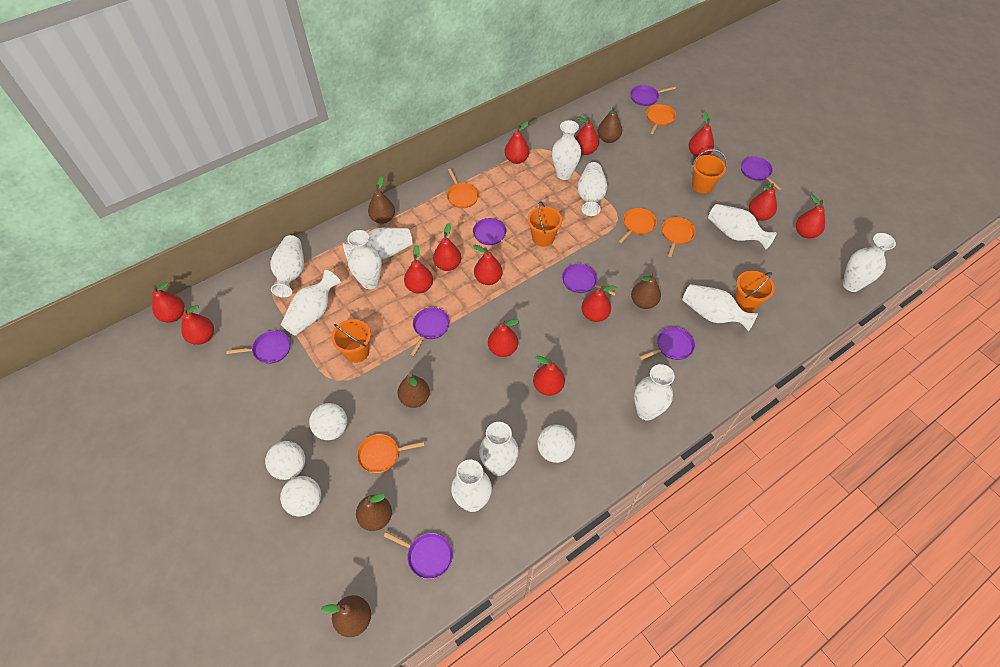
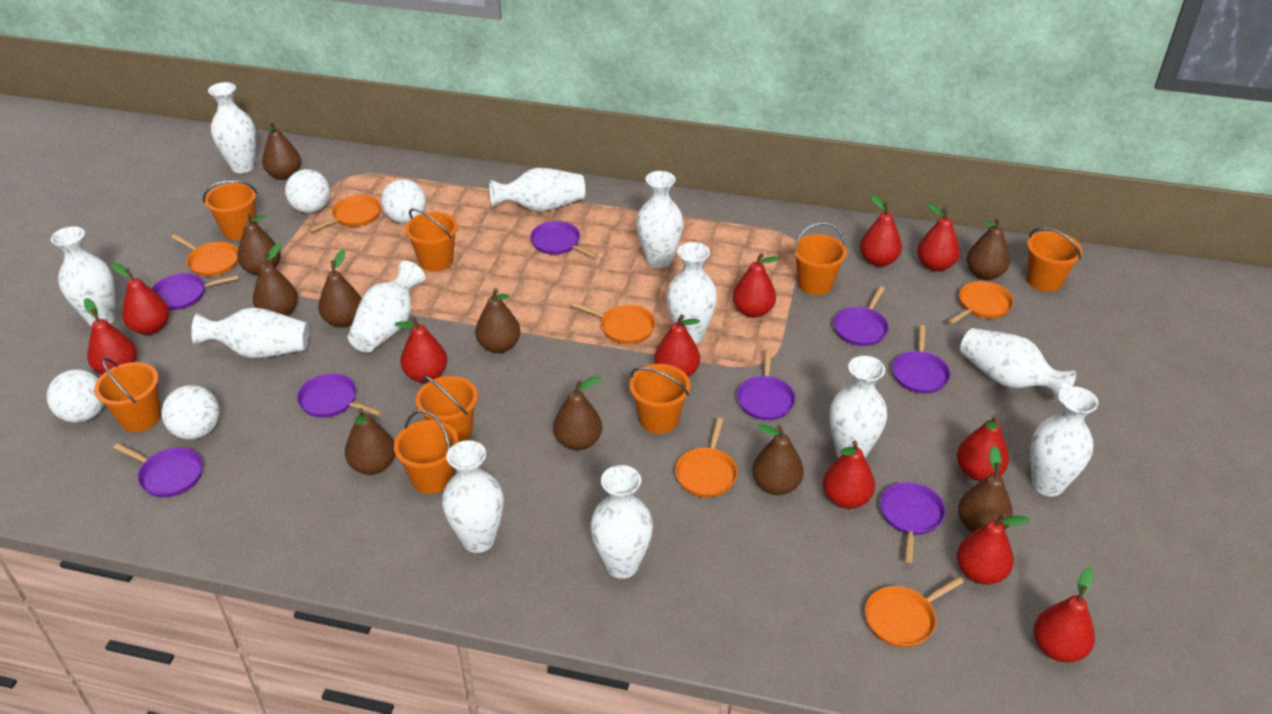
brown pear: [321,595,371,637] [356,494,392,531] [368,177,395,224] [398,374,430,408] [598,106,622,143] [631,273,661,309] = 6 -> [237,213,281,276] [253,243,298,316] [262,121,301,180] [318,249,362,327] [345,408,395,475] [475,288,521,353] [553,376,602,451] [752,425,804,495] [958,446,1013,533] [967,217,1010,280] = 10
orange bucket: [331,319,371,363] [527,201,562,247] [692,149,727,194] [734,271,775,313] = 4 -> [94,358,161,432] [203,180,257,240] [394,410,459,494] [405,208,458,271] [416,375,478,442] [629,364,690,434] [793,222,847,295] [1027,227,1083,292] = 8
orange pan: [357,434,425,473] [447,169,479,208] [619,208,657,243] [646,104,676,134] [662,217,696,257] = 5 -> [171,234,238,277] [309,195,381,232] [571,302,656,344] [675,418,738,497] [865,577,964,648] [948,281,1014,324] = 6
red pear: [152,282,185,323] [181,305,214,345] [404,245,433,294] [433,223,461,271] [473,245,503,285] [488,319,519,357] [505,121,530,164] [533,356,565,396] [575,117,599,155] [581,285,617,322] [689,111,714,157] [749,183,777,221] [796,195,825,238] = 13 -> [84,298,137,374] [111,263,169,335] [394,317,447,383] [654,314,700,377] [733,253,780,318] [823,440,875,509] [860,195,902,267] [917,203,960,272] [957,414,1009,481] [957,513,1029,585] [1034,568,1095,663] = 11

